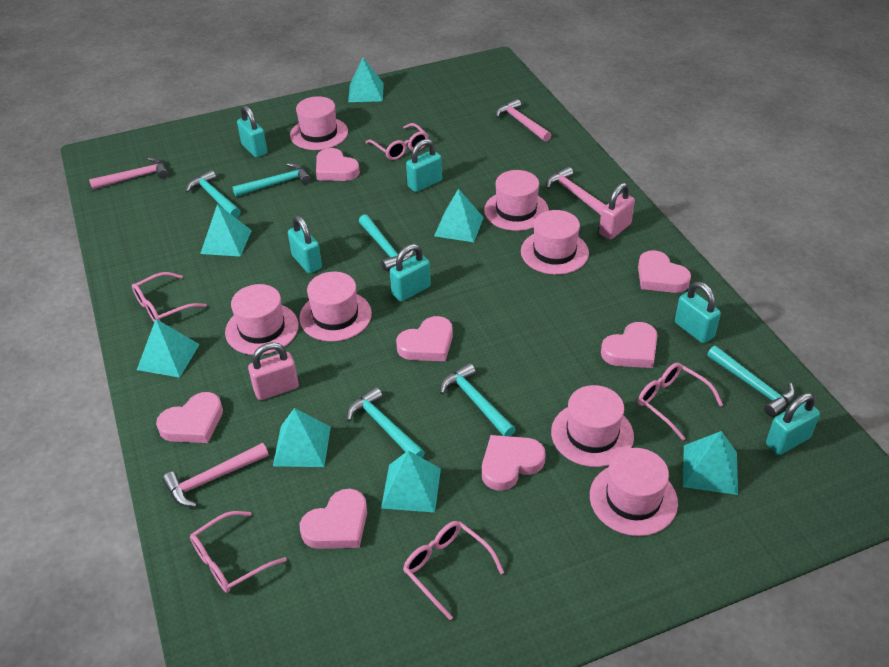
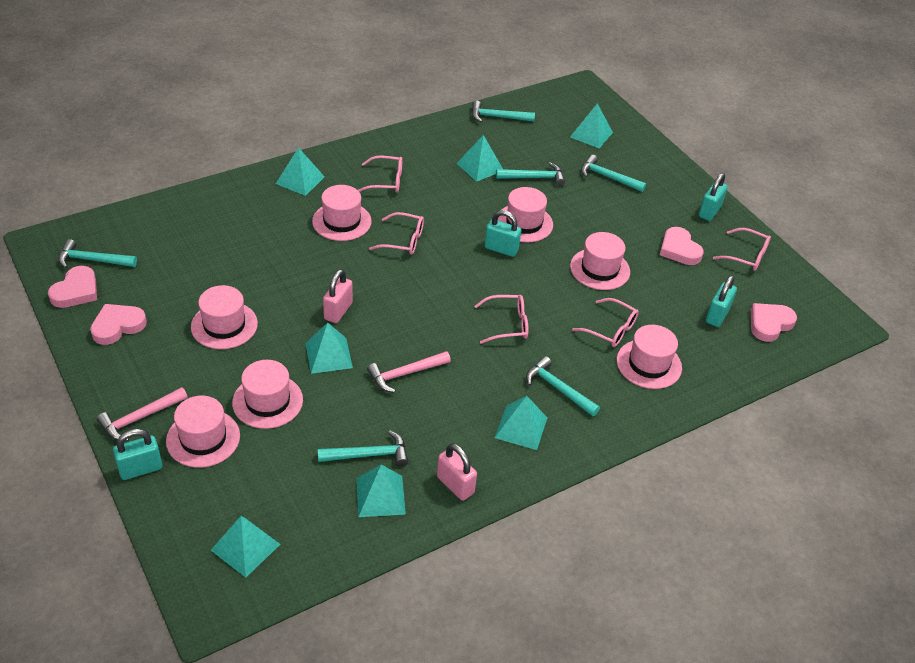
pink hammer: [89,157,168,190] [162,443,269,507] [496,99,551,142] [546,167,606,215] = 4 -> [97,387,188,441] [367,351,451,393] = 2
pink heart: [156,392,223,443] [300,489,367,549] [316,148,360,181] [396,316,453,361] [482,435,546,491] [601,322,658,368] [638,250,691,293] = 7 -> [48,266,97,308] [90,304,147,345] [660,227,704,265] [751,303,797,342] = 4
turquoise padlock: [237,105,268,158] [288,215,322,274] [390,244,431,302] [406,139,442,192] [675,282,721,343] [766,393,820,455] = 6 -> [113,429,163,480] [484,210,521,257] [699,173,728,221] [706,275,737,327] = 4

